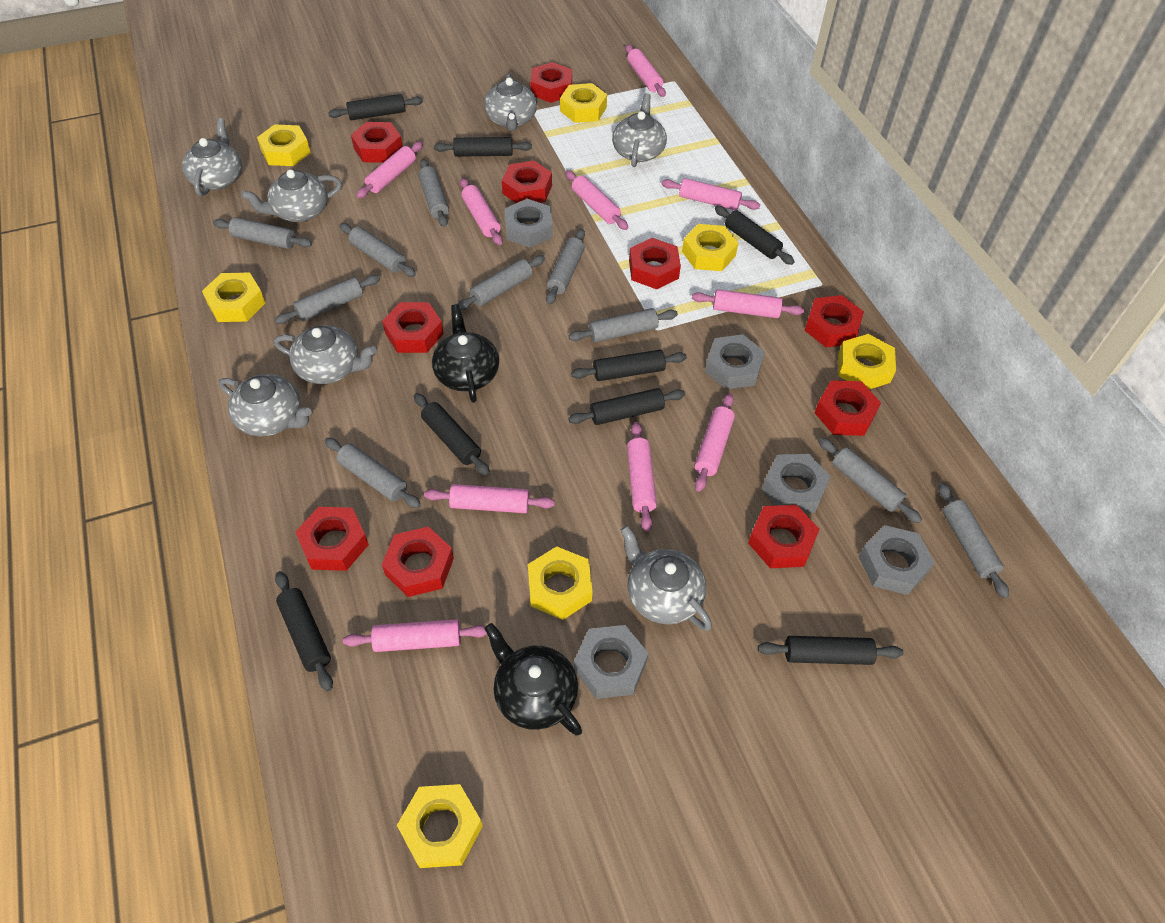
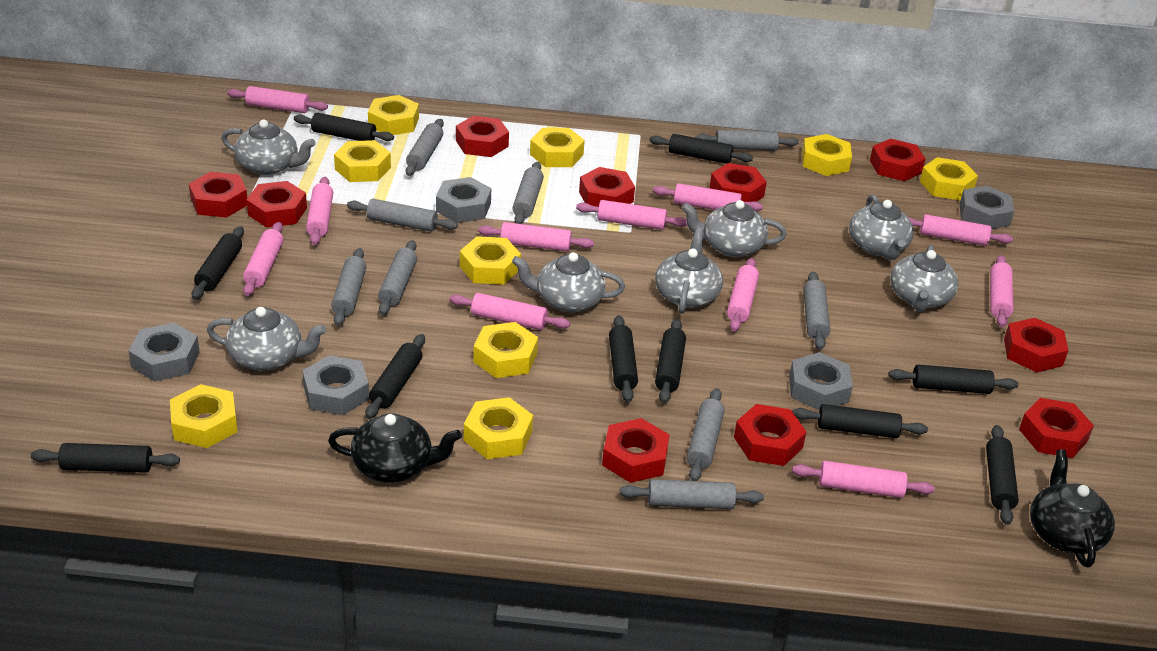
black rolling pin: [275,571,333,691] [328,94,423,120] [414,393,490,476] [434,137,532,157] [568,388,685,425] [571,350,687,381] [715,206,795,265] [758,636,903,665] = 8 -> [31,443,180,473] [191,226,244,300] [294,113,394,141] [365,334,425,419] [609,315,638,402] [649,134,753,164] [655,319,686,404] [792,404,928,438] [888,365,1018,394] [986,425,1019,525] = 10
grey rolling pin: [213,217,312,249] [275,275,380,324] [325,438,421,508] [339,223,416,277] [418,159,449,227] [458,255,545,310] [546,229,585,305] [569,308,678,343] [818,438,922,523] [938,483,1009,598] = 10 -> [331,248,367,326] [347,199,458,232] [378,240,417,315] [405,119,444,176] [512,162,544,224] [620,479,764,509] [687,388,725,481] [695,129,799,151] [803,272,830,350] = 9
pink rolling pin: [343,619,487,652] [356,141,423,199] [424,484,555,513] [460,178,502,245] [565,170,628,230] [625,45,666,97] [627,422,657,532] [661,178,760,210] [692,289,804,318] [694,393,735,492] = 10 -> [227,86,328,113] [243,222,284,296] [306,177,333,245] [449,293,570,330] [478,222,594,251] [576,200,688,230] [653,183,763,211] [727,258,759,332] [792,461,935,498] [908,214,1013,246] [990,255,1014,327] = 11
yellow nut: [202,273,265,322] [257,124,311,166] [397,784,483,868] [528,546,592,620] [560,83,607,123] [682,224,738,271] [838,334,896,389] = 7 -> [170,384,238,448] [334,140,391,182] [368,95,419,135] [460,236,521,285] [464,397,533,459] [473,322,538,378] [530,128,585,167] [802,134,852,176] [920,157,978,200] = 9

